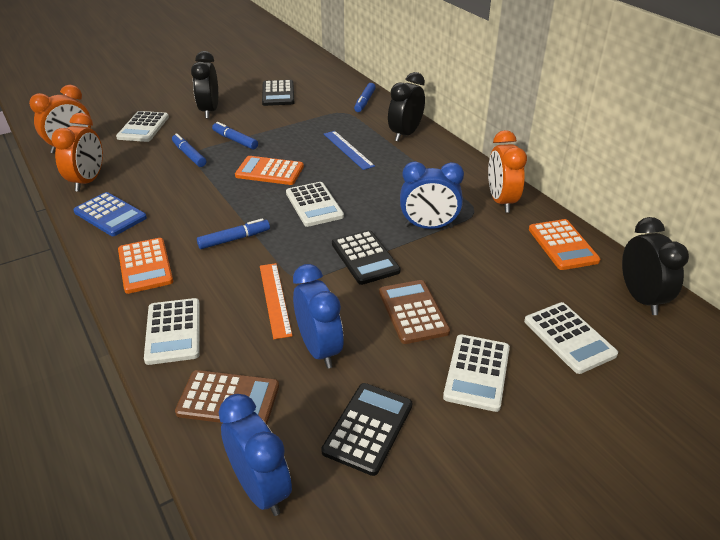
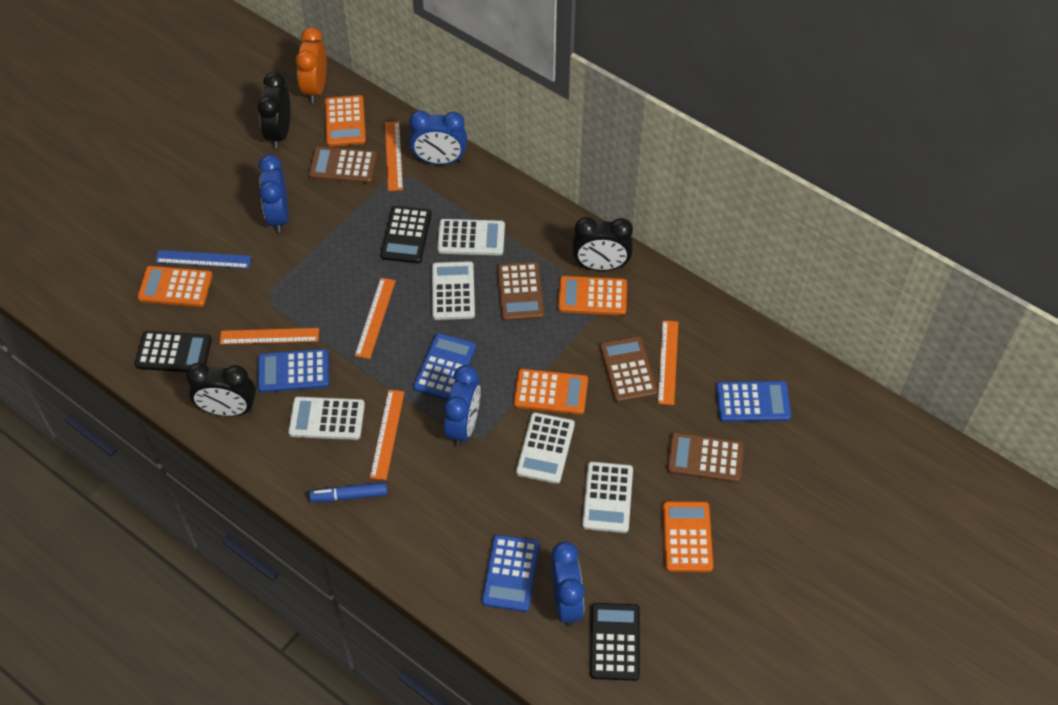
blue calculator: [73,192,147,236] = 1 -> [258,349,329,392] [413,333,476,400] [482,535,540,612] [716,381,791,422] = 4
blue clock: [219,394,292,516] [293,264,344,368] [400,161,464,229] = 3 -> [259,155,289,233] [409,110,467,165] [444,365,481,447] [551,541,585,627] = 4
blue marker: [172,133,206,167] [197,218,270,249] [212,122,258,149] [354,83,376,112] = 4 -> [309,482,387,502] = 1
brown calculator: [175,370,279,424] [379,280,450,344] = 2 -> [309,147,377,183] [497,262,544,321] [600,336,657,403] [667,432,744,483] = 4
orange calculator: [118,238,173,294] [235,156,304,185] [529,219,601,270] = 3 -> [137,266,213,307] [325,95,366,147] [514,369,588,415] [558,276,627,315] [663,501,713,572] = 5
orange clock: [29,85,91,154] [51,113,103,192] [488,130,527,213] = 3 -> [295,27,327,103] = 1
orange ruler: [260,263,292,339] = 1 -> [220,328,319,344] [355,278,396,359] [370,390,404,480] [385,121,403,191] [658,320,678,405] = 5

